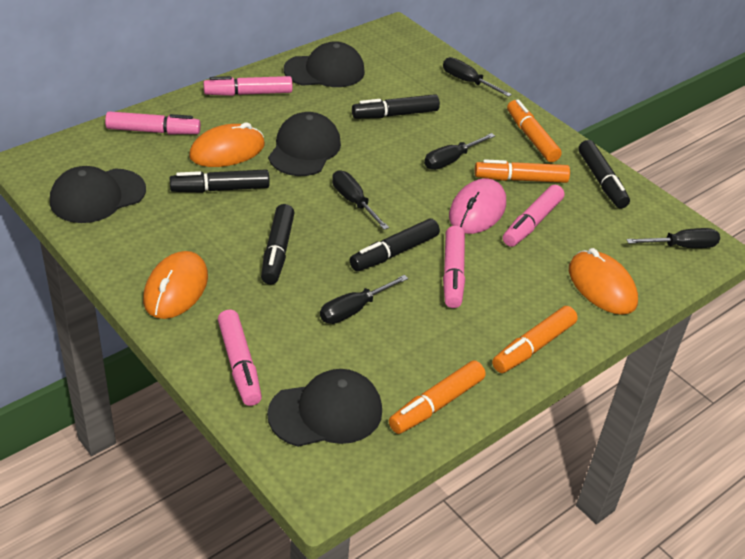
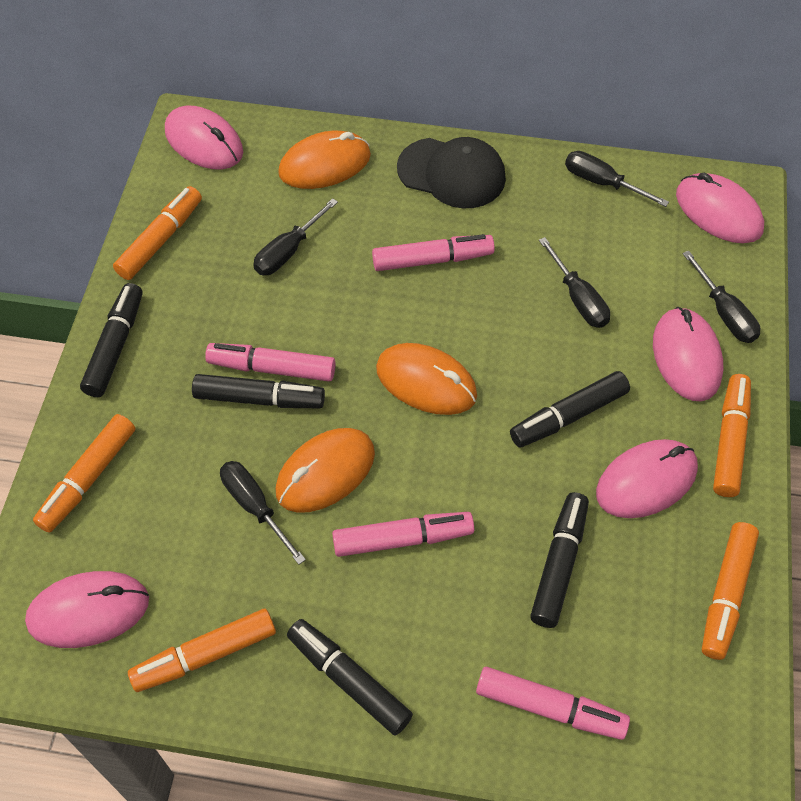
black cap: [50,166,146,223] [267,369,382,447] [268,112,341,176] [284,41,365,87] = 4 -> [397,137,506,208] = 1
orange marker: [389,360,486,434] [474,159,570,183] [492,306,578,373] [507,99,562,162] = 4 -> [33,414,135,533] [113,186,202,280] [128,609,276,692] [702,522,759,660] [713,374,751,497] = 5
pink marker: [105,111,201,134] [203,76,293,96] [217,310,262,406] [443,226,465,308] [503,185,564,247] = 5 -> [205,343,336,381] [332,512,474,557] [372,234,495,271] [476,667,630,740] = 4
pink mouse: [449,179,506,234] = 1 -> [25,571,149,648] [165,106,243,170] [596,439,698,518] [653,307,723,401] [676,173,764,243] = 5

